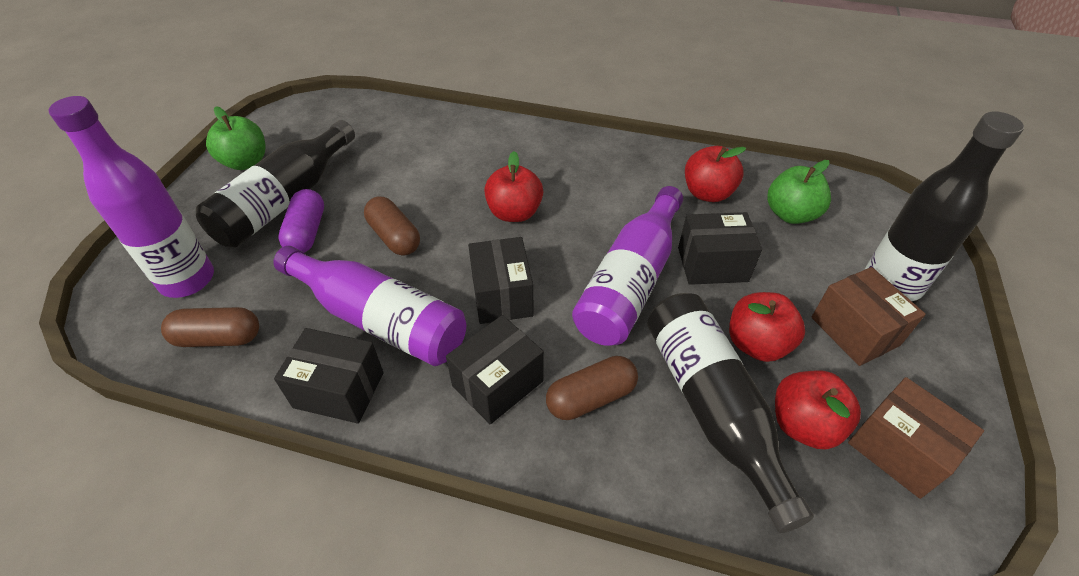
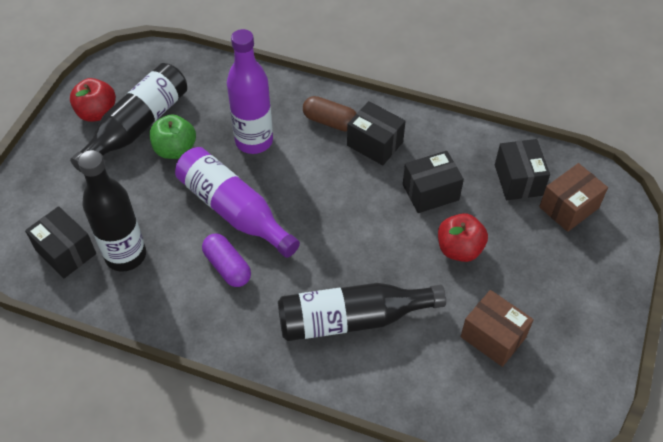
brown capsule: [161,307,259,347] [364,196,420,256] [546,356,638,420] = 3 -> [303,96,356,132] = 1
green apple: [206,106,266,170] [767,160,831,224] = 2 -> [150,114,196,159] = 1
purple bottle: [48,96,214,298] [273,246,466,366] [572,186,683,346] = 3 -> [175,147,300,258] [227,29,273,154] = 2
red apple: [484,151,543,222] [685,146,746,202] [729,292,805,362] [775,370,861,450] = 4 -> [70,78,116,122] [438,213,488,262] = 2

